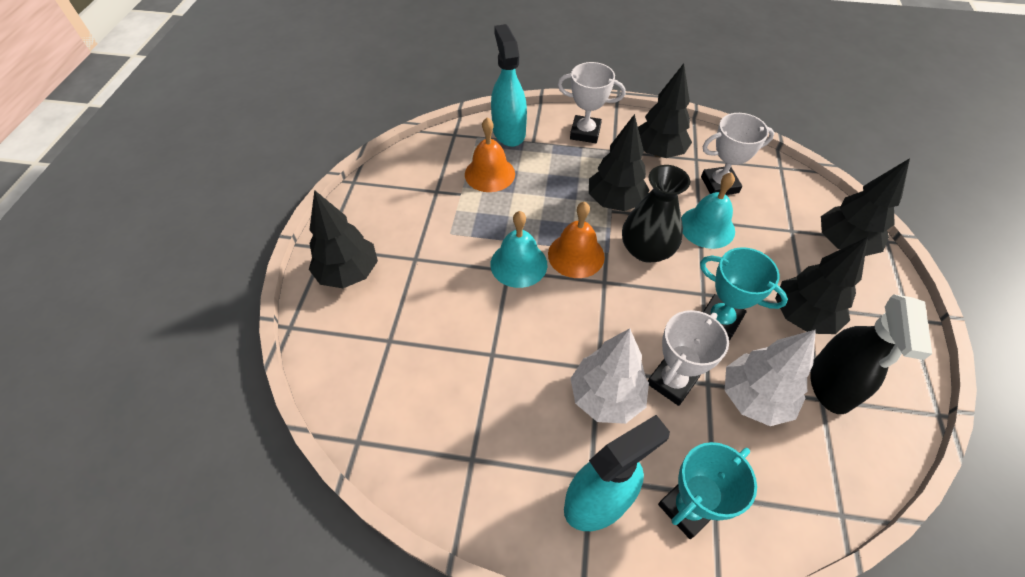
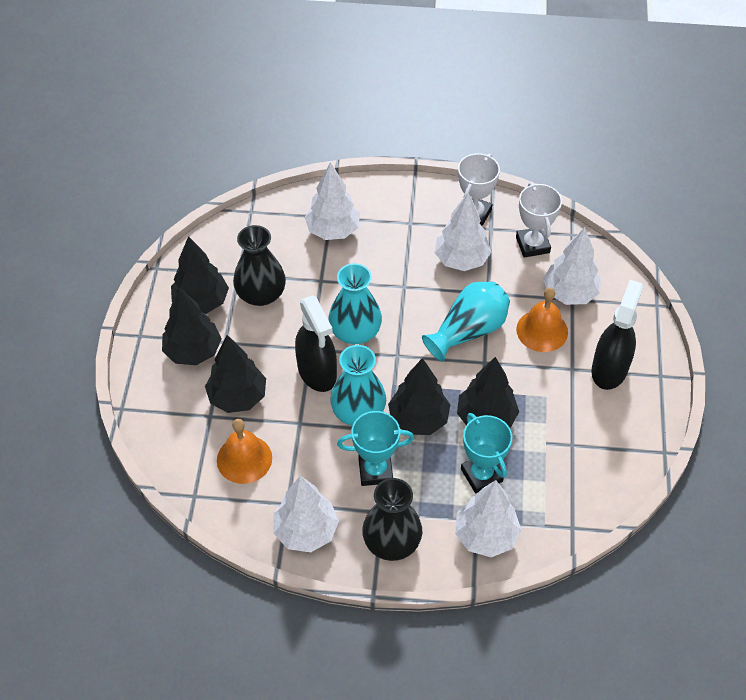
black spray bottle: [810,294,932,414] = 1 -> [295,295,337,392] [591,280,643,390] = 2
black vase: [622,165,690,263] = 1 -> [233,225,286,306] [362,478,422,561] = 2
turquoise bell: [490,211,547,288] [682,172,735,249] = 2 -> none = 0
turquoise spray bottle: [491,24,527,147] [564,415,670,531] = 2 -> none = 0
turquoise vase: none = 0 -> [328,263,382,344] [330,345,386,426] [422,281,510,362] = 3
white tree: [570,328,649,424] [725,330,816,426] = 2 -> [273,475,339,552] [305,162,360,240] [434,193,491,271] [455,480,521,557] [543,227,601,305] = 5
white trophy: [558,62,625,143] [648,310,729,406] [701,113,774,195] = 3 -> [458,153,500,226] [516,182,562,258] = 2

